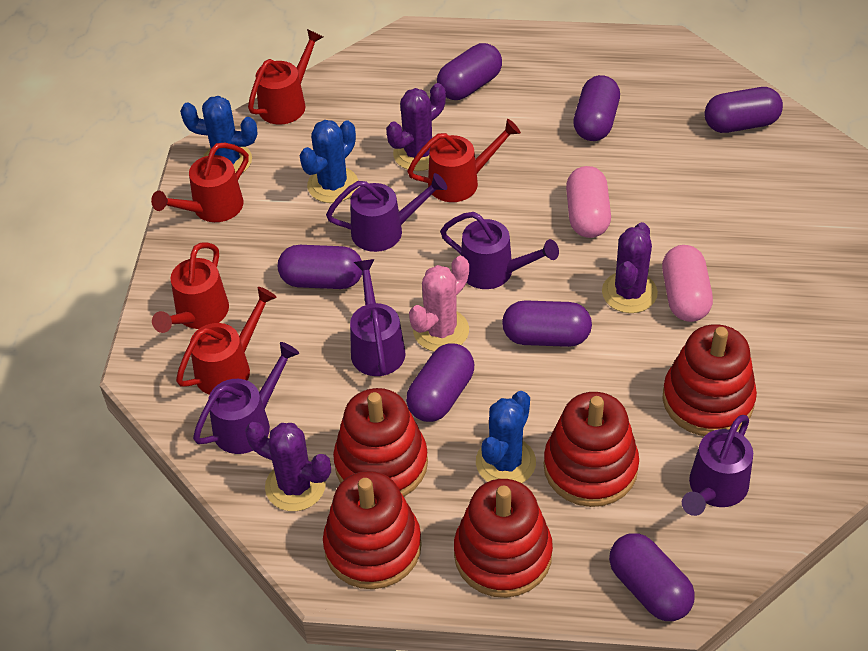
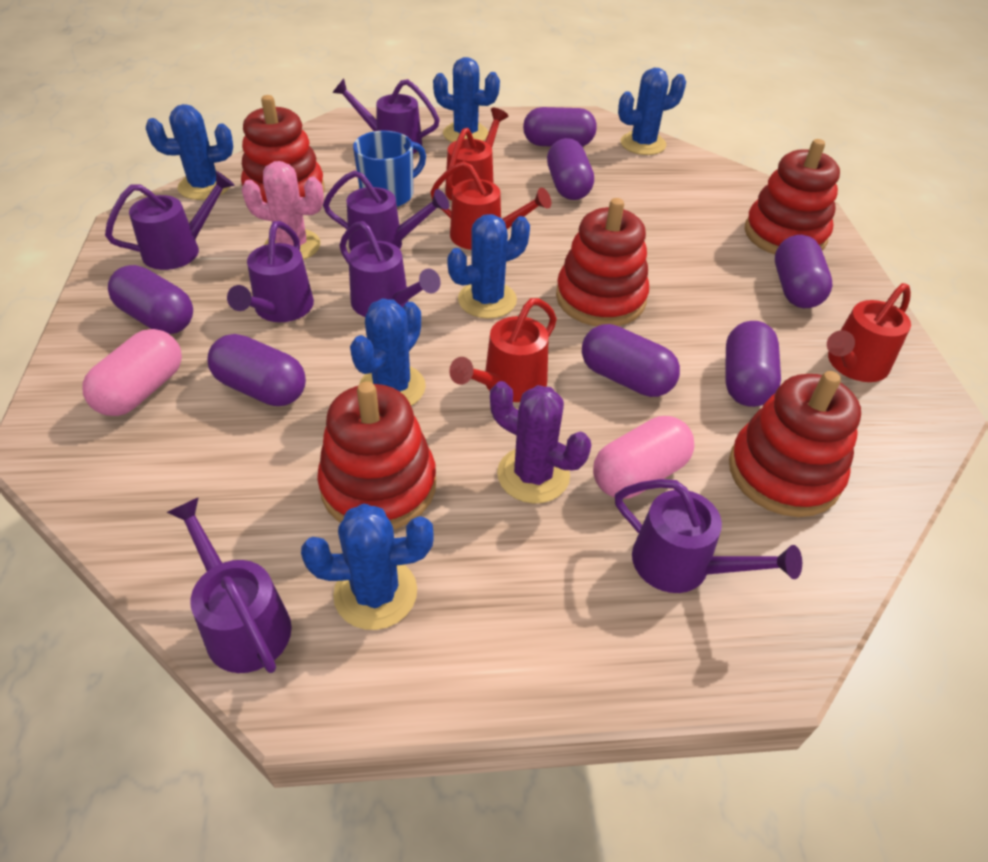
blue cactus: [180,96,257,173] [300,120,358,203] [476,391,536,483] = 3 -> [146,104,233,200] [301,504,434,630] [350,299,426,406] [433,57,500,143] [447,214,530,319] [618,67,686,155] = 6
blue mug: none = 0 -> [353,131,426,207] = 1
purple cactus: [245,422,331,511] [386,83,446,171] [602,222,658,313] = 3 -> [490,381,591,503] = 1
purple watering can: [193,342,299,454] [326,173,447,252] [350,259,405,376] [440,212,559,289] [682,415,753,516] = 5 -> [105,171,235,270] [167,497,292,673] [227,221,314,322] [323,170,449,251] [332,79,440,154] [339,221,441,317] [615,479,802,593] = 7
red watering can: [151,142,249,222] [152,242,229,333] [176,287,277,395] [248,29,323,125] [407,119,521,202] = 5 -> [430,161,551,250] [445,108,508,201] [449,298,557,402] [827,283,911,382] = 4

